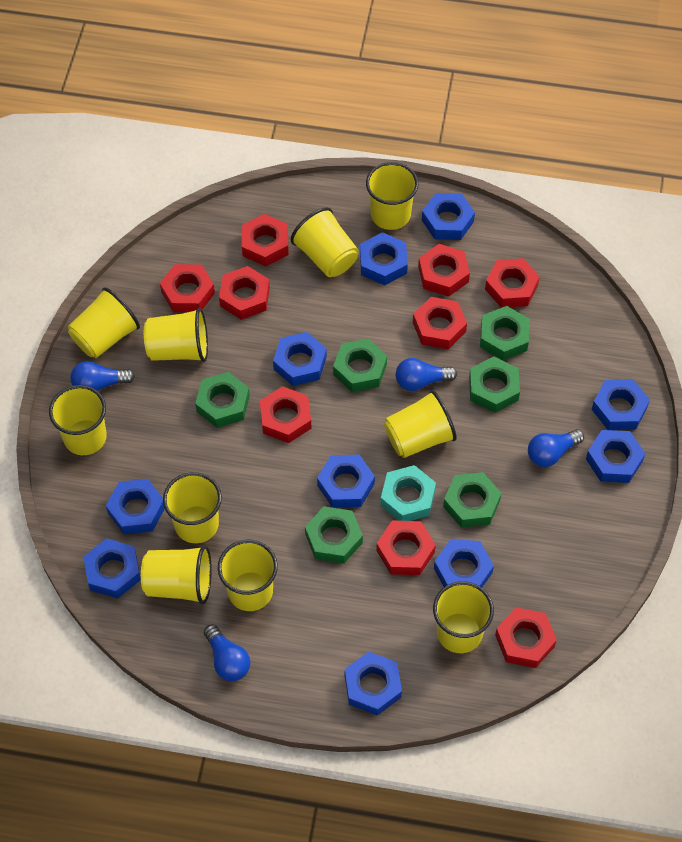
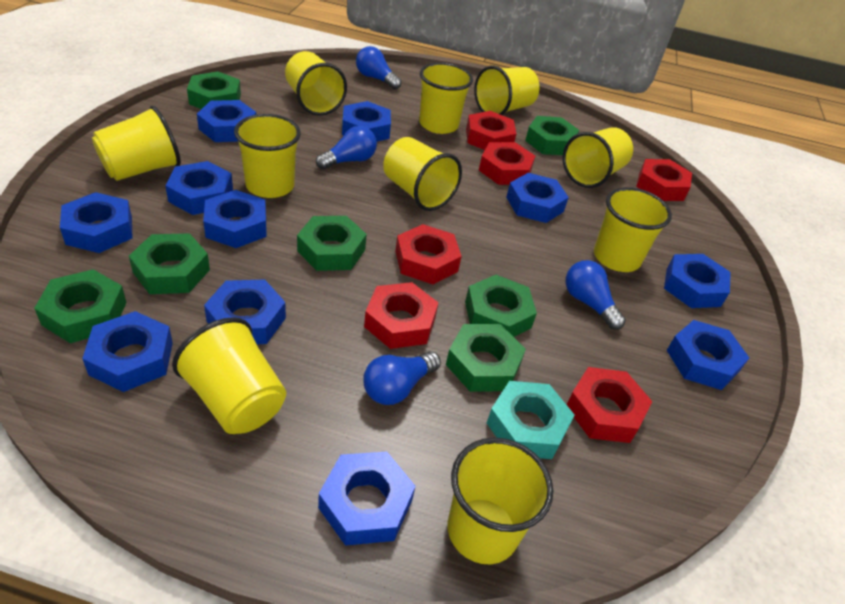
blue nut: [83,538,141,598] [106,479,165,534] [273,332,327,386] [317,454,375,508] [345,652,402,716] [360,232,408,285] [422,193,475,240] [434,539,494,588] [586,430,645,483] [592,379,650,430] = 10 -> [60,192,132,253] [82,311,173,392] [165,161,233,215] [197,100,256,142] [203,190,267,248] [204,279,286,344] [318,452,415,546] [342,101,391,142] [506,173,569,223] [664,254,731,308] [667,320,749,390] = 11
green nut: [195,372,250,428] [305,506,363,564] [333,339,387,392] [443,472,501,528] [469,356,520,413] [480,306,530,360] = 6 -> [34,269,127,343] [129,233,210,294] [187,71,241,109] [297,216,367,271] [446,324,526,392] [465,275,537,337] [525,116,579,155] = 7
red nut: [160,264,215,312] [219,266,270,320] [242,214,289,266] [260,386,311,443] [376,521,436,575] [413,297,467,349] [418,244,470,296] [485,258,540,308] [495,607,557,668] = 9 -> [364,282,439,349] [395,224,462,284] [466,111,516,150] [479,142,535,185] [567,367,653,443] [636,159,692,201] = 6

